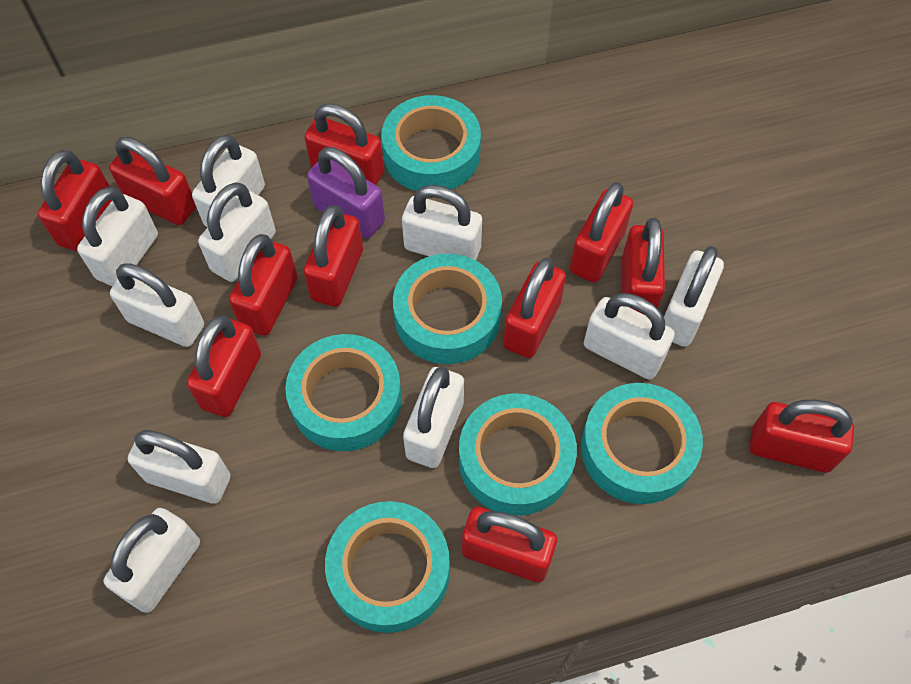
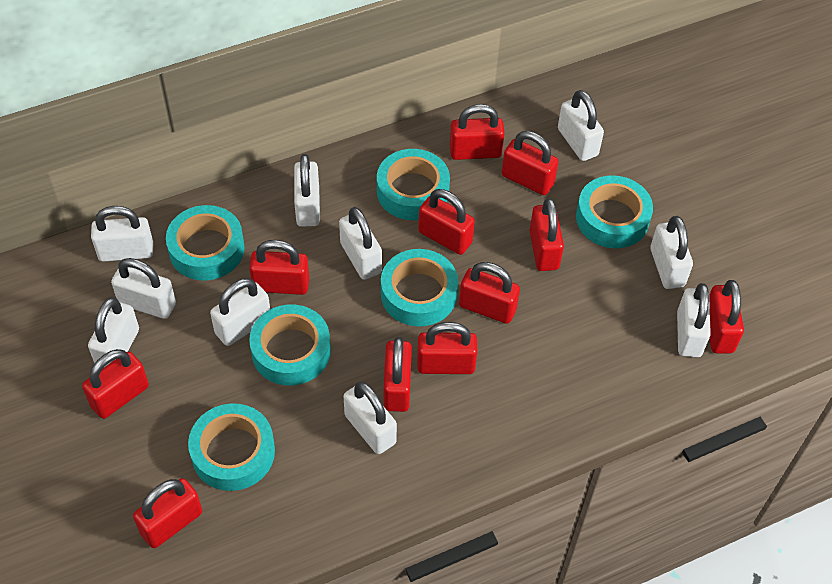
purple padlock: [307,147,385,239] = 1 -> none = 0

